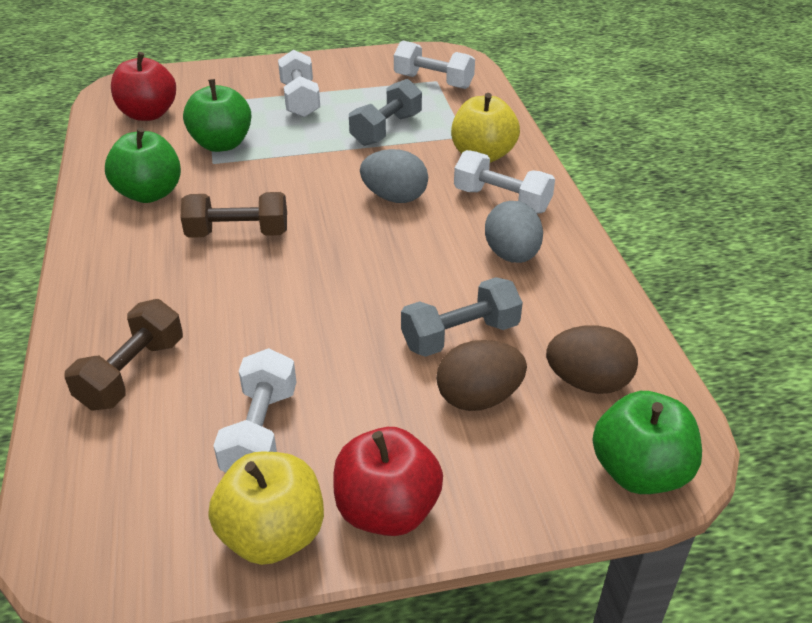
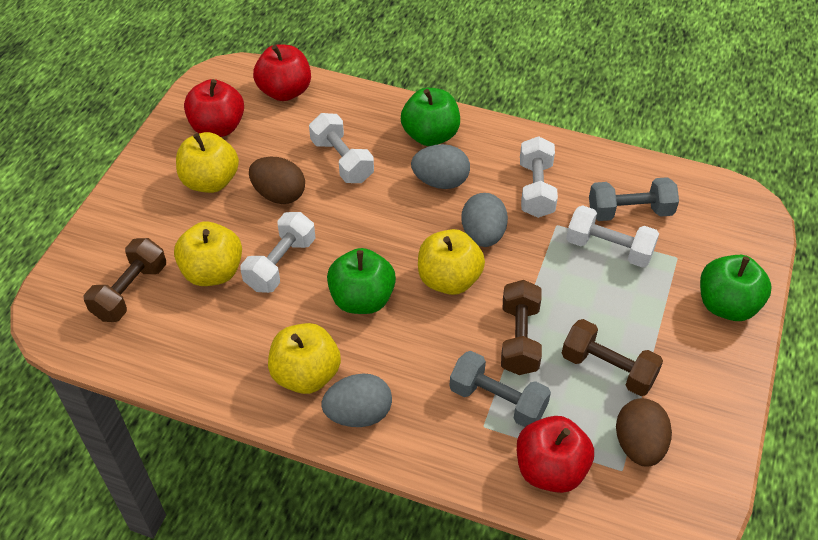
brown dumbbell: [64,299,183,411] [180,192,287,238] = 2 -> [84,238,166,322] [501,280,542,375] [562,319,663,396] = 3
grey egg: [360,149,428,203] [485,201,543,263] = 2 -> [322,373,392,427] [411,144,470,189] [461,193,508,247] = 3
red apple: [111,52,176,121] [333,427,443,536] = 2 -> [184,79,244,137] [253,44,311,101] [517,416,594,493] = 3
yellow apple: [209,452,324,565] [451,93,520,163] = 2 -> [174,221,242,286] [176,132,239,193] [268,323,341,394] [418,229,485,295] = 4

